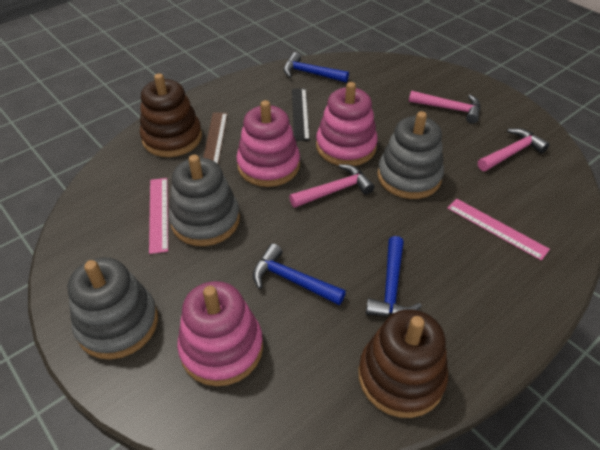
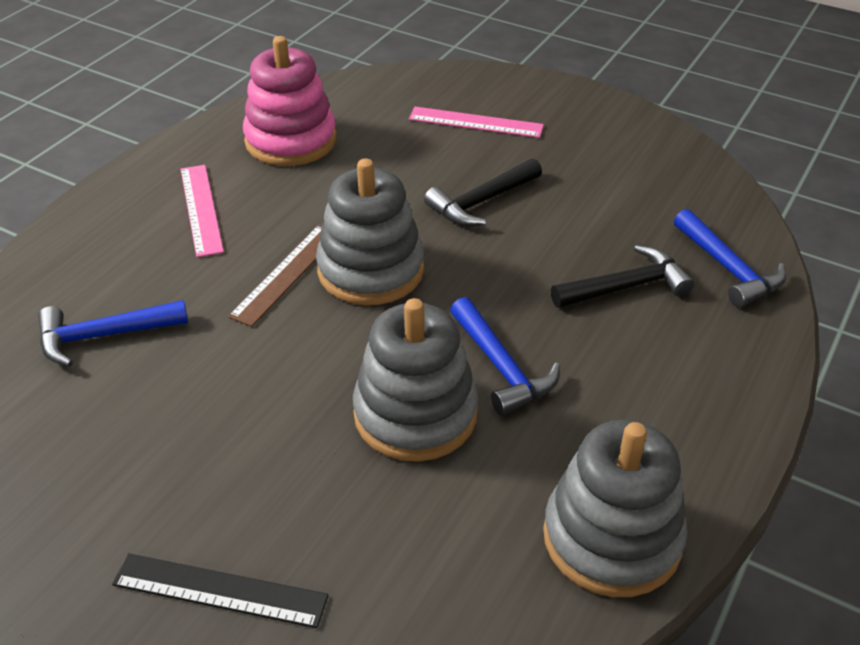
black hammer: none = 0 -> [424,158,542,226] [551,245,694,308] = 2
brown stacking toy: [140,73,202,157] [358,309,448,418] = 2 -> none = 0
pink hammer: [289,164,374,208] [409,91,481,124] [478,128,550,171] = 3 -> none = 0
pink stacking toy: [177,281,263,386] [236,100,300,187] [316,82,378,166] = 3 -> [243,36,337,166] = 1

